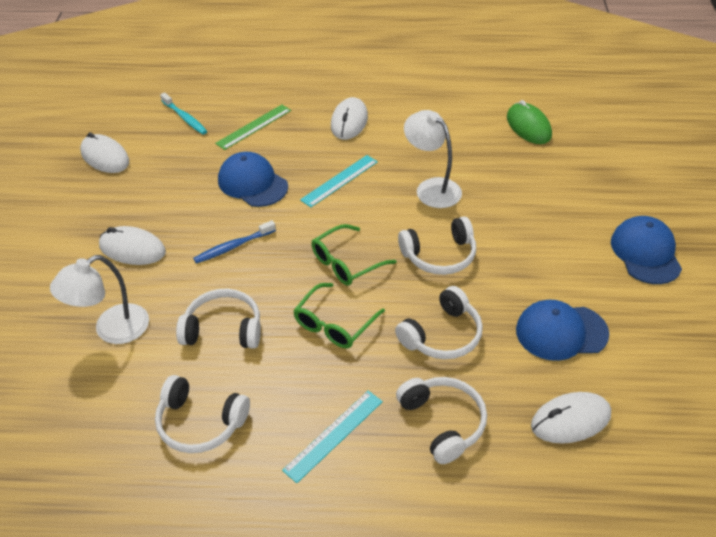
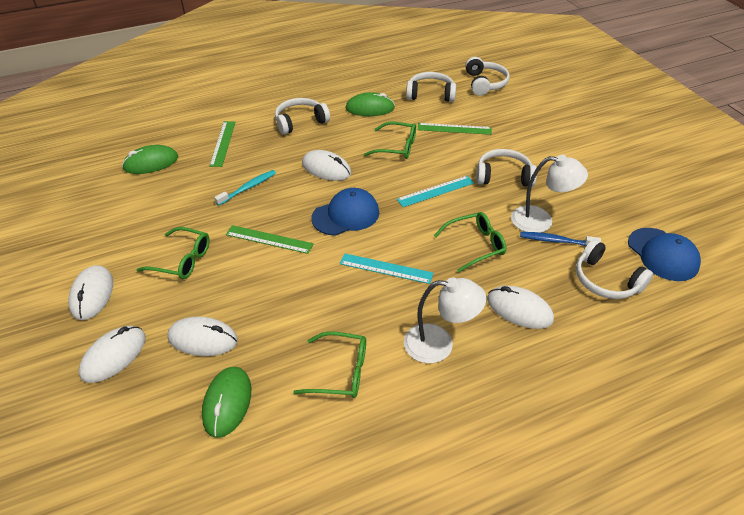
blue cap: [218,152,288,207] [516,300,609,361] [611,216,682,284] = 3 -> [311,188,379,236] [628,228,701,281] = 2
green glasses: [293,283,385,348] [311,224,396,285] = 2 -> [137,227,210,279] [293,331,366,398] [364,122,416,159] [434,212,506,272] = 4
green mouse: [507,100,552,144] = 1 -> [122,145,178,174] [202,367,251,438] [346,92,395,116] = 3
green ruler: [215,105,291,150] = 1 -> [209,121,236,167] [226,225,314,254] [418,123,492,135] = 3
white mouse: [80,132,129,173] [99,226,166,265] [331,97,368,140] [531,392,611,444] = 4 -> [68,265,113,320] [79,326,146,383] [167,317,238,356] [302,150,351,181] [487,286,554,329] = 5

